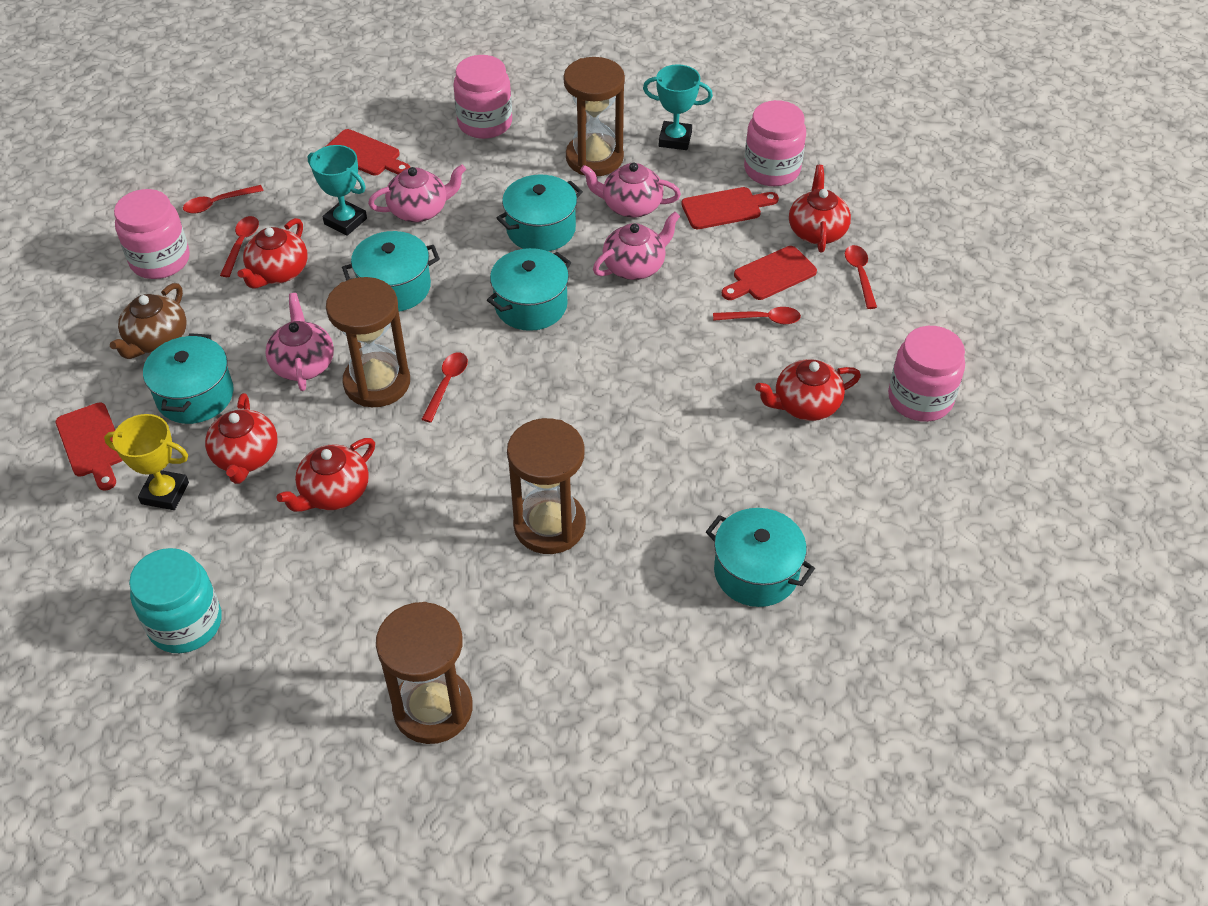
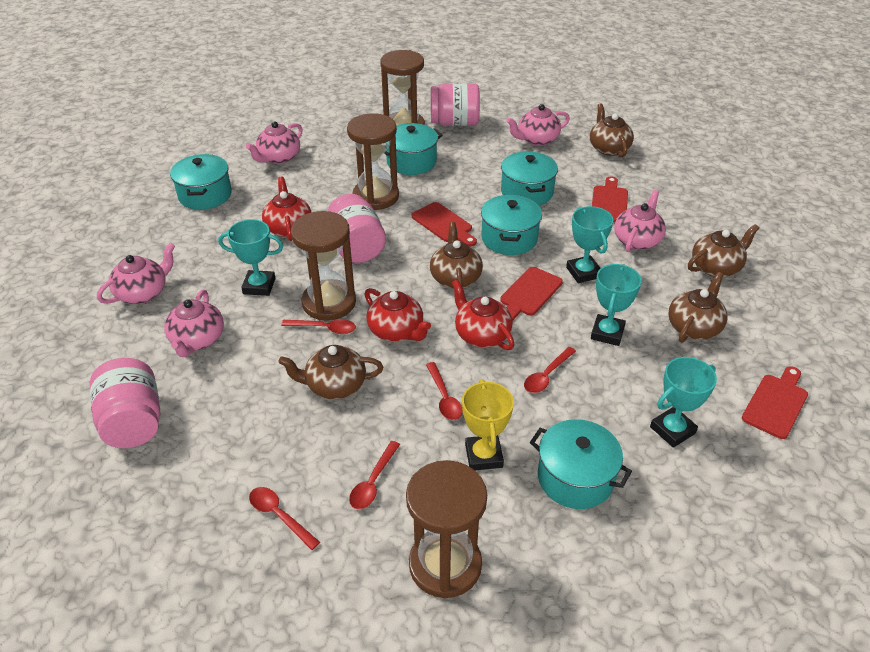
brown teapot: [110,283,186,359] = 1 -> [278,345,383,399] [430,222,483,288] [590,103,634,157] [668,272,727,343] [688,224,759,277] = 5
pink jar: [114,189,190,279] [454,55,512,139] [744,100,806,186] [888,326,965,422] = 4 -> [90,358,160,448] [328,194,386,263] [431,83,480,126] = 3
pink teapot: [265,293,334,391] [368,164,466,222] [580,163,681,218] [593,211,680,280] = 4 -> [97,243,175,304] [164,290,224,357] [246,121,303,164] [506,104,570,146] [614,190,666,252] = 5
red teapot: [205,393,278,484] [238,218,307,289] [277,438,375,512] [755,359,861,421] [789,165,851,252] = 5 -> [262,176,311,241] [364,288,431,342] [452,280,514,350] = 3
turquoise jar: [129,548,222,653] = 1 -> none = 0
turquoise trophy: [308,145,367,236] [643,64,713,150] = 2 -> [218,219,283,296] [566,206,614,283] [591,264,642,346] [650,357,717,448] = 4

